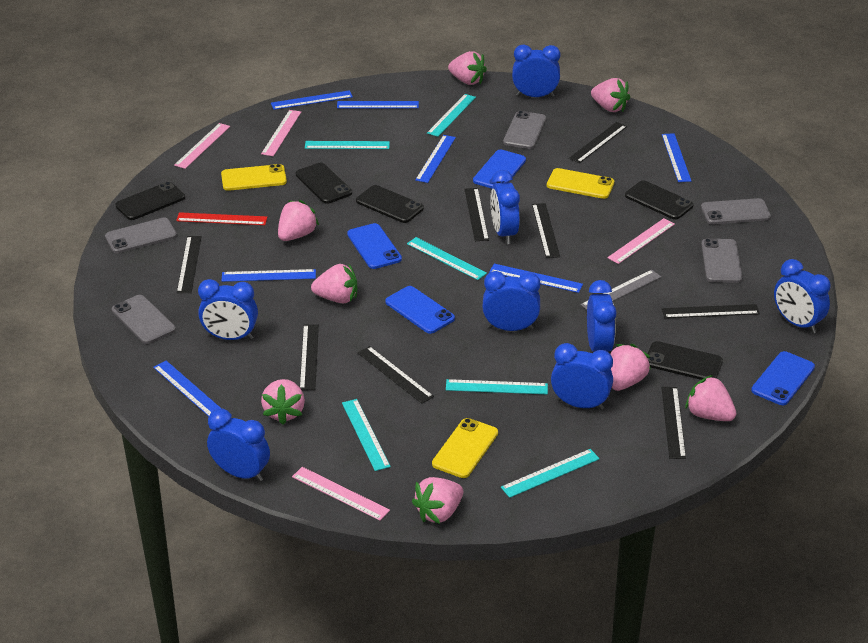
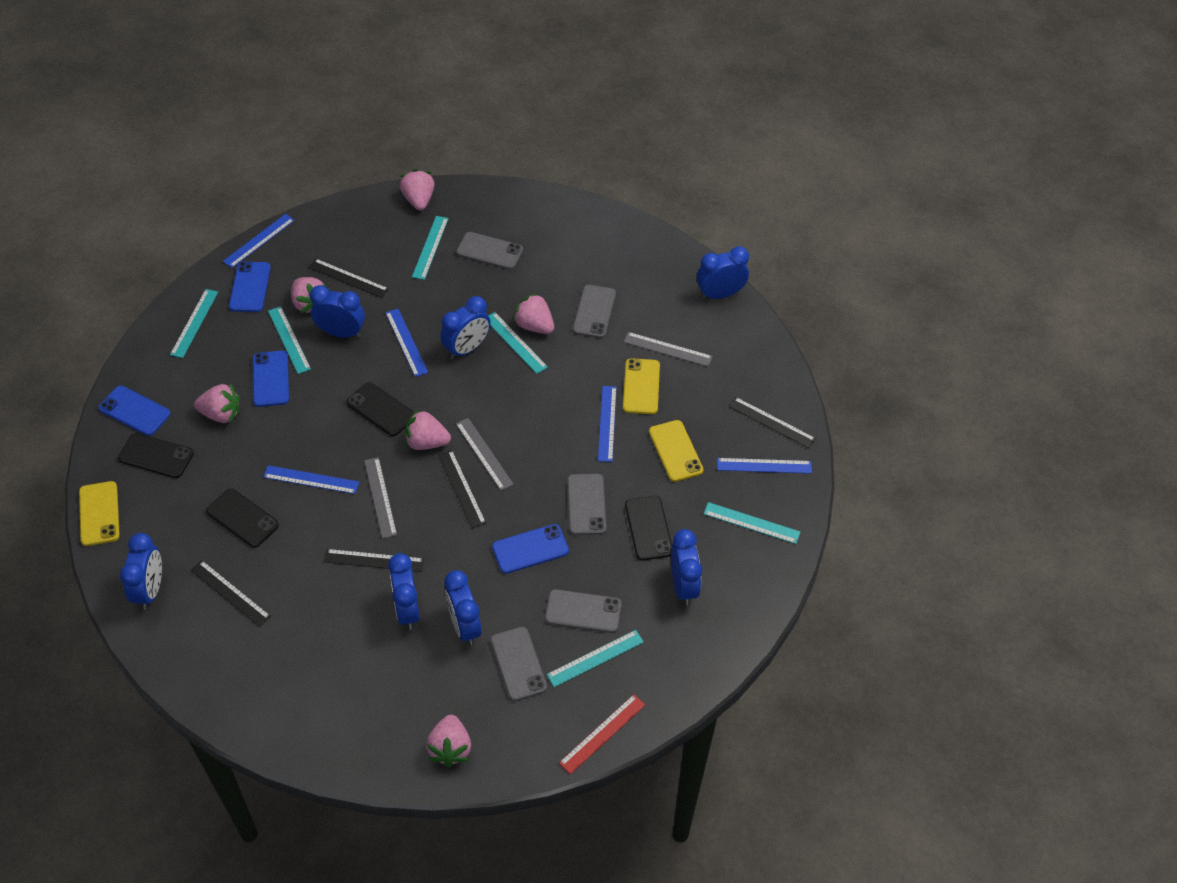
black phone: [115,182,185,220] [296,163,352,204] [356,185,424,223] [625,180,693,220] [648,341,723,380] = 5 -> [118,433,194,478] [206,488,279,548] [346,382,414,436] [625,496,672,561] = 4
black ruler: [177,236,202,293] [300,324,319,390] [358,346,434,404] [464,188,489,241] [532,203,560,258] [569,122,627,163] [661,387,686,459] [662,304,760,318] = 8 -> [190,560,271,627] [308,259,389,298] [324,549,424,572] [438,450,486,528] [728,397,816,448] = 5
blue clock: [198,279,258,340] [207,409,270,482] [483,271,540,331] [490,170,520,244] [512,45,560,97] [551,343,613,410] [587,280,617,352] [774,259,831,333] = 8 -> [120,533,162,610] [310,285,365,338] [388,553,420,630] [440,296,491,359] [444,570,482,646] [671,529,702,605] [697,246,749,300] = 7
blue ruler: [153,361,222,416] [222,269,316,282] [271,90,353,110] [337,101,419,108] [415,135,456,183] [489,264,583,293] [662,133,691,182] = 7 -> [223,214,295,268] [263,465,359,494] [385,309,428,377] [598,386,617,462] [717,458,812,474] = 5
grey ruler: [581,270,661,310] = 1 -> [364,457,397,539] [456,418,514,491] [624,332,713,367] = 3
pink ruler: [174,123,230,169] [261,110,301,156] [292,467,390,521] [607,218,675,264] = 4 -> none = 0
pink strawberry: [261,379,305,425] [278,200,319,241] [311,264,357,304] [412,477,463,524] [448,51,487,85] [591,78,630,112] [610,344,651,391] [685,375,736,421] = 8 -> [194,383,240,423] [291,277,325,313] [400,169,435,210] [405,409,451,450] [426,715,471,767] [512,293,554,334] = 6

